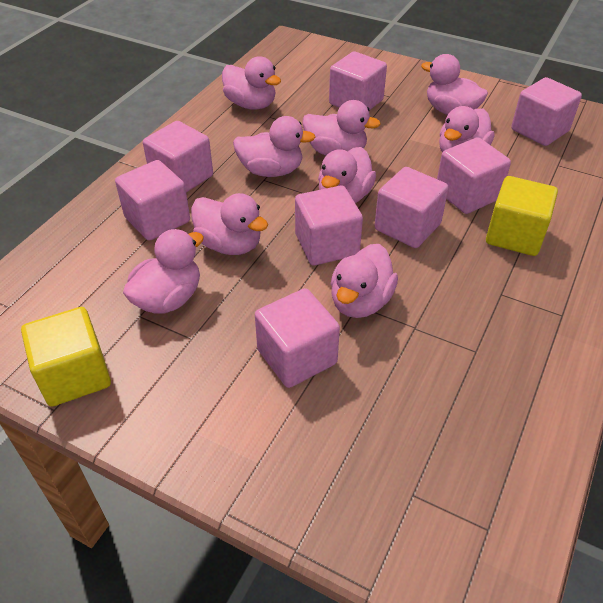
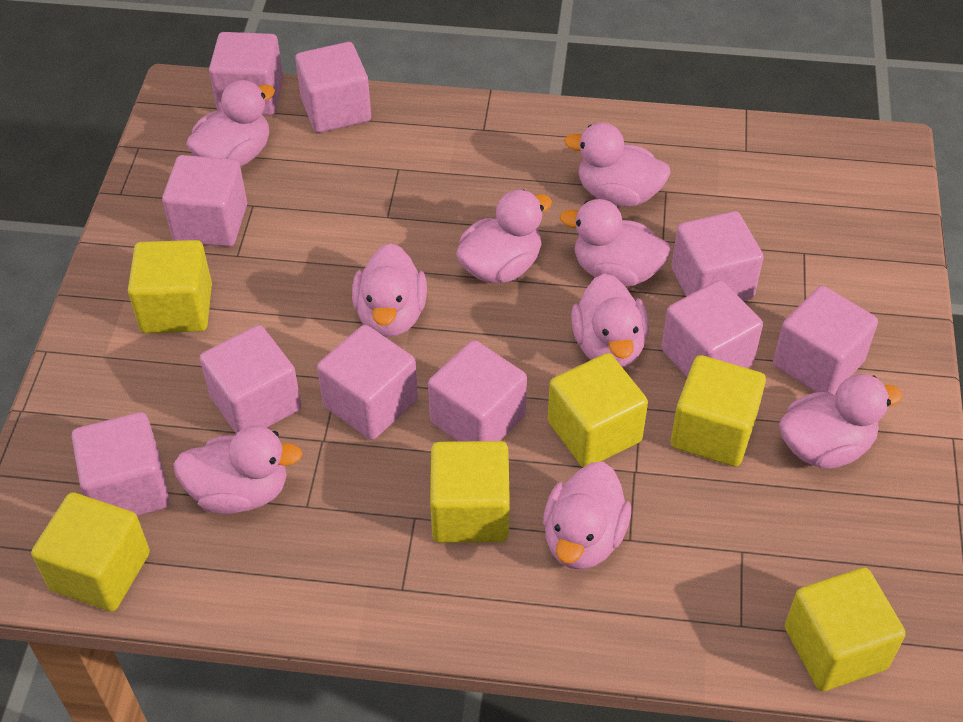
pink cube: [115,160,190,241] [143,121,213,192] [255,288,340,388] [295,185,363,265] [329,51,387,110] [374,167,448,248] [437,137,511,214] [511,77,582,146] = 8 -> [72,412,170,516] [162,155,247,247] [200,325,301,434] [209,32,283,115] [295,42,371,133] [317,325,418,440] [428,340,527,441] [661,280,763,377] [672,211,763,301] [773,286,878,395] = 10
yellow cube: [21,307,111,407] [486,176,558,256] = 2 -> [31,492,150,612] [128,240,212,333] [430,441,510,543] [548,353,648,467] [671,355,766,466] [785,568,906,691] = 6

